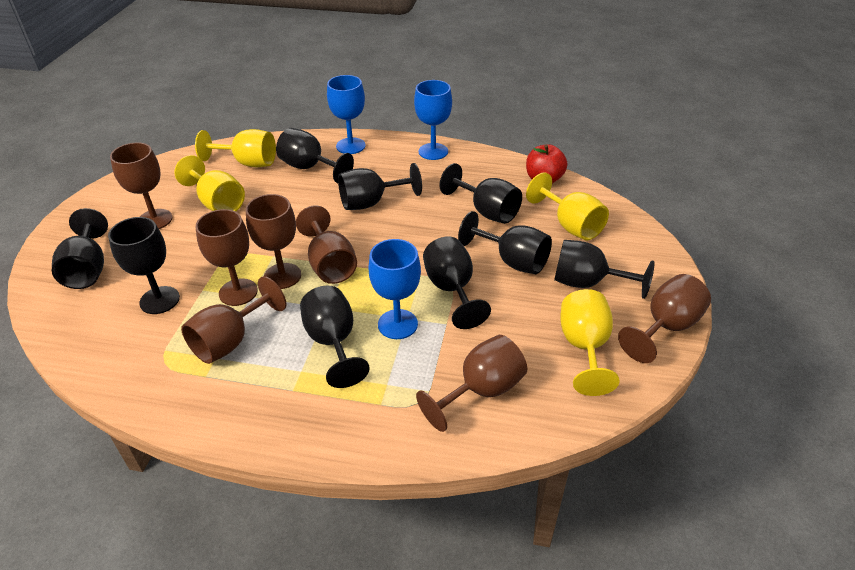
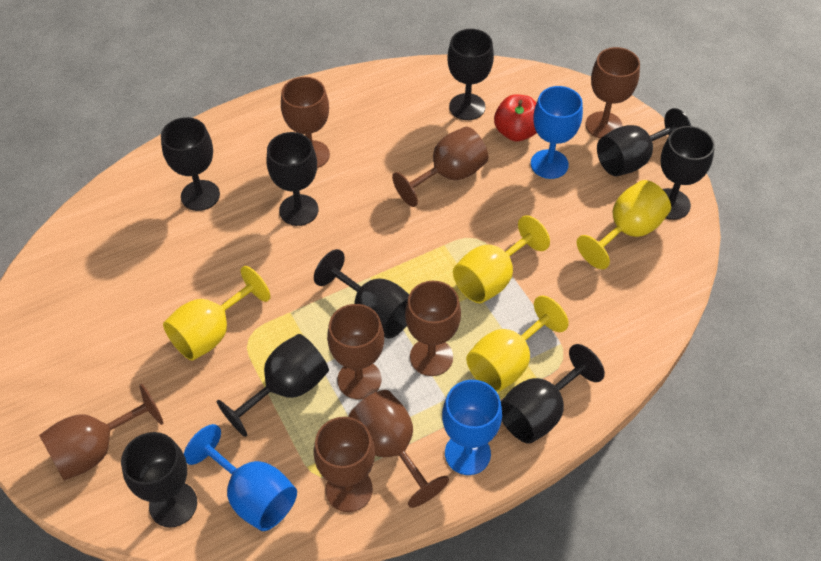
brown goblet: [110,143,172,229] [181,276,287,364] [196,209,258,306] [246,194,301,289] [296,205,357,284] [416,335,527,432] [618,274,711,363] = 7 -> [39,384,163,481] [281,77,330,168] [314,417,375,512] [327,304,384,399] [348,390,449,508] [392,127,488,207] [405,281,461,376] [585,47,640,138] = 8

